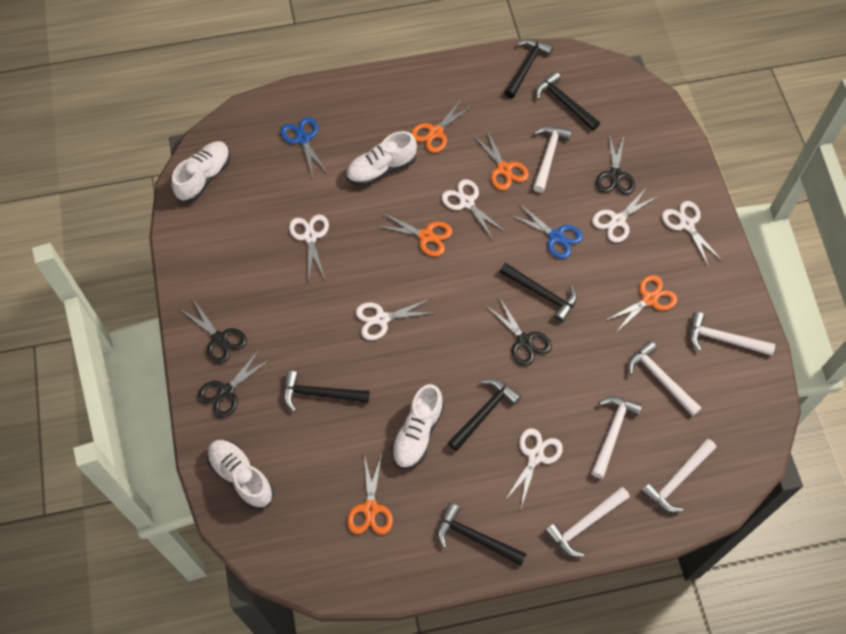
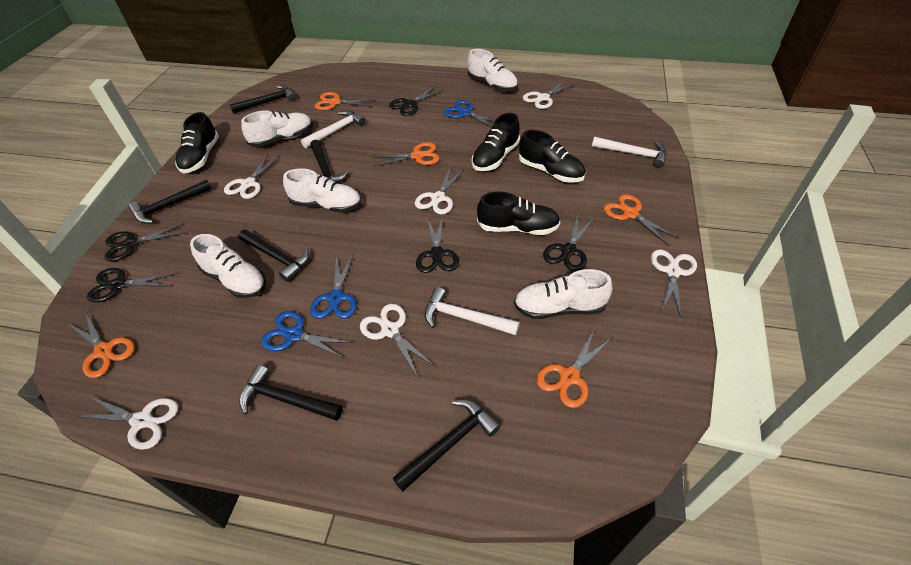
black scissors: [180,299,247,364] [198,349,271,418] [486,297,552,366] [596,135,635,195] = 4 -> [87,268,177,302] [105,223,185,262] [389,86,444,116] [416,216,459,273] [543,213,594,271] = 5
black shoe: none = 0 -> [175,112,219,173] [472,113,520,171] [477,191,560,235] [519,130,585,183] = 4
blue scissors: [281,117,328,177] [510,204,583,259] = 2 -> [261,311,353,358] [310,254,357,318] [444,100,495,128] = 3
white hammer: [533,126,572,193] [545,487,630,557] [591,396,642,479] [628,340,702,416] [641,439,716,513] [690,312,775,356] = 6 -> [301,110,366,148] [425,287,520,335] [592,137,666,168] = 3
white shoe: [172,141,230,202] [207,440,274,510] [346,131,417,186] [391,384,444,469] = 4 -> [190,234,266,298] [241,110,313,147] [283,168,361,213] [467,49,518,92] [514,269,612,319] = 5

